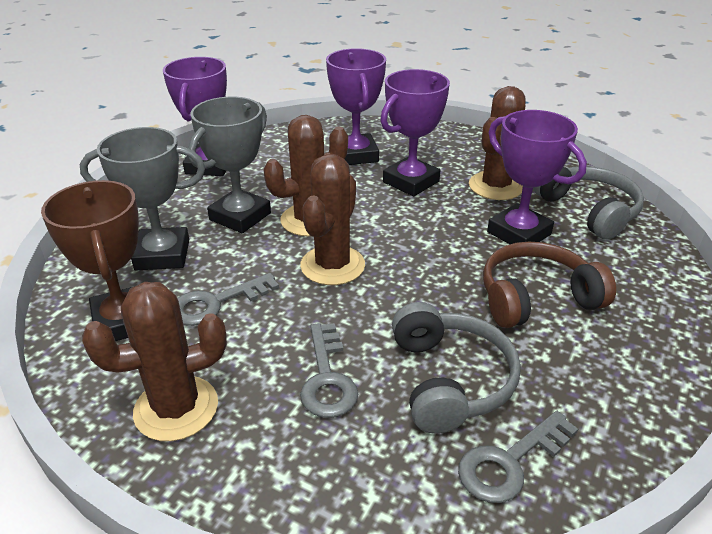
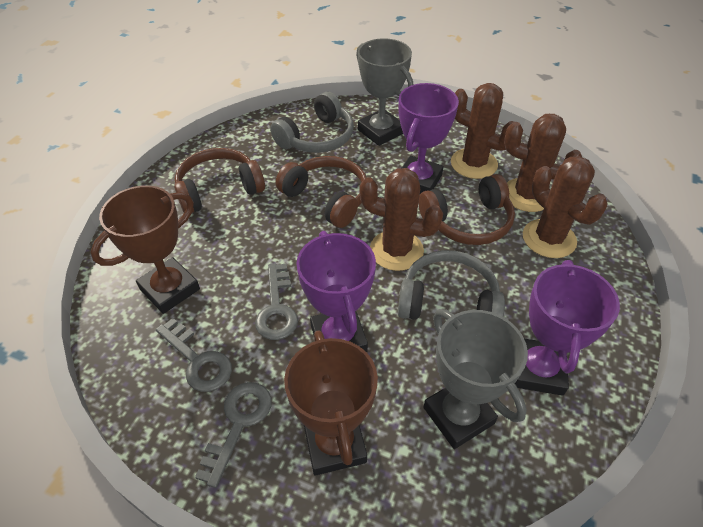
brown headphones: [483,242,616,328] = 1 -> [174,148,265,213] [276,156,367,228] [419,174,515,245] = 3
brown trophy: [41,180,139,341] = 1 -> [91,185,200,314] [284,330,378,476] = 2
purple trophy: [163,57,227,176] [326,48,386,165] [380,69,450,196] [487,110,587,244] = 4 -> [296,231,376,352] [398,83,459,194] [515,260,620,396] = 3

